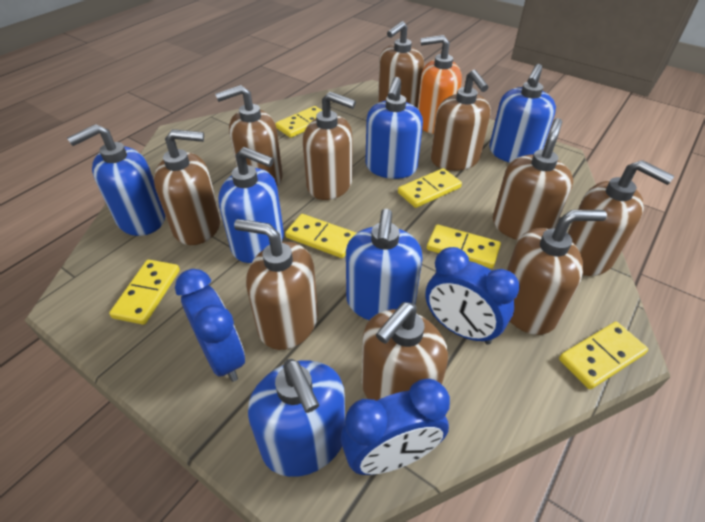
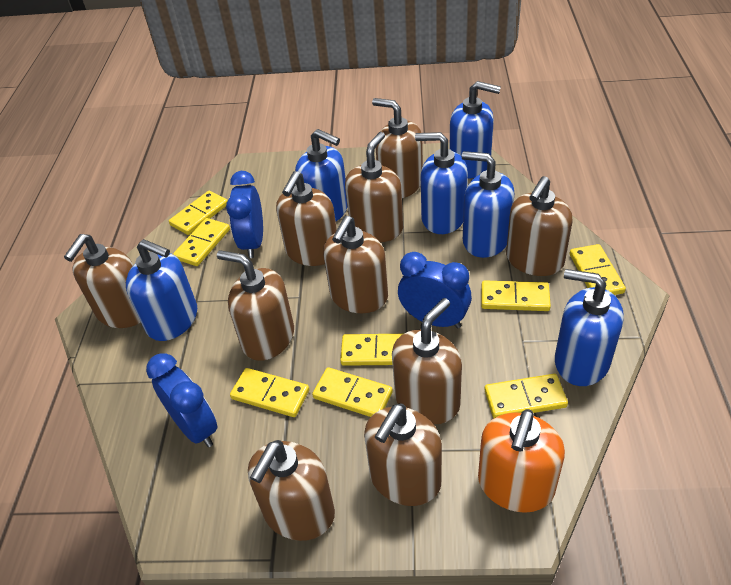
yellow domino: [109,260,180,325] [275,106,322,138] [285,214,356,258] [398,168,462,208] [427,224,501,269] [559,322,648,389] = 6 -> [169,191,228,235] [173,218,230,266] [230,368,309,417] [312,367,393,417] [340,334,403,366] [481,280,551,311] [484,374,568,418] [570,244,626,295] = 8

